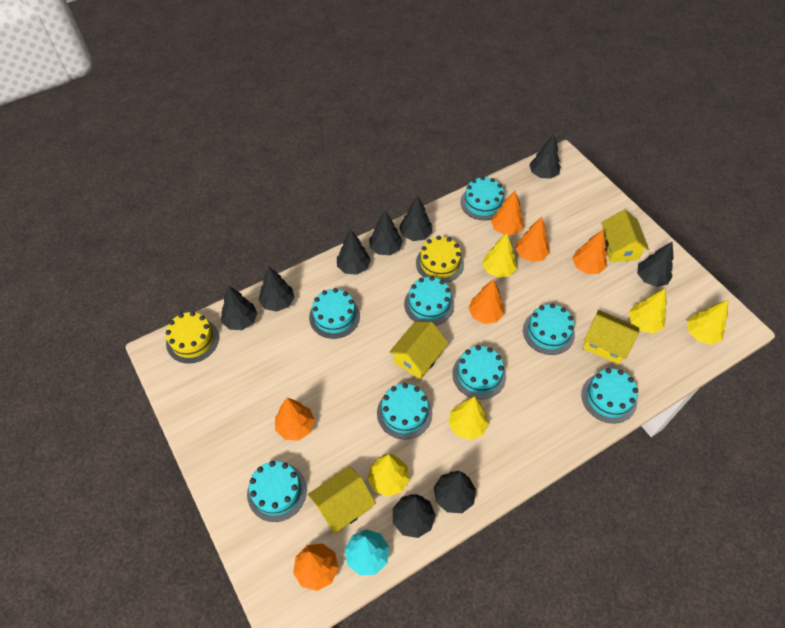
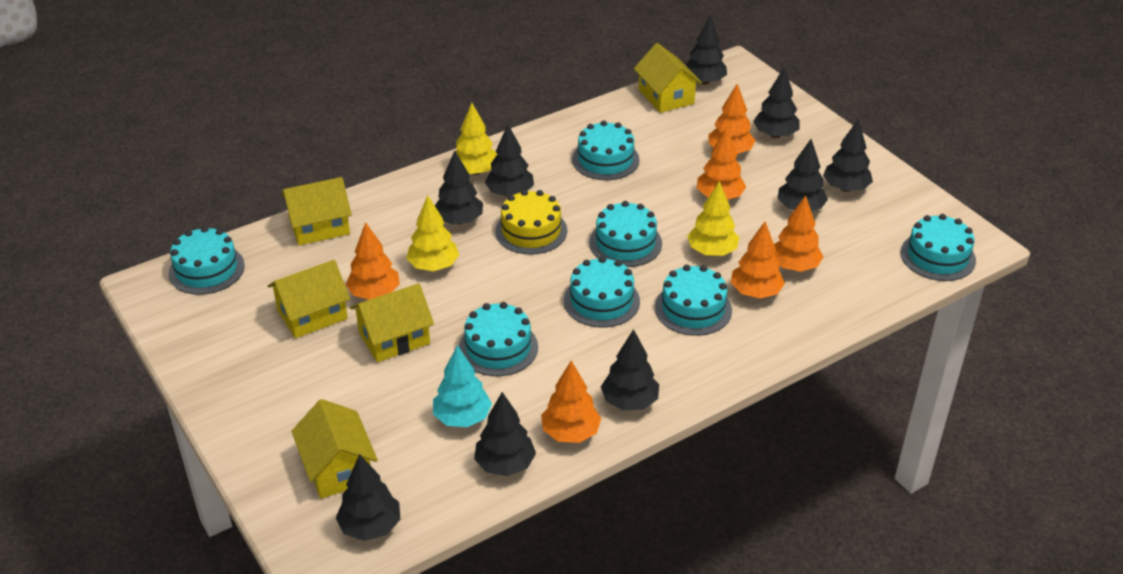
turquoise cake: [247,461,307,522] [309,288,360,339] [377,383,432,439] [404,276,454,325] [452,345,506,399] [460,176,505,220] [523,303,575,355] [581,368,638,424] = 8 -> [168,226,245,295] [459,302,538,376] [564,256,640,327] [572,121,640,180] [589,201,662,267] [655,265,732,336] [900,214,976,281] = 7
yellow cake: [166,311,219,363] [416,236,464,283] = 2 -> [495,190,567,255] = 1
yellow house: [308,466,376,534] [389,322,448,380] [583,310,639,365] [601,209,649,262] = 4 -> [268,260,350,338] [282,177,352,245] [291,399,378,499] [350,283,434,362] [634,43,702,113] = 5
yellow tree: [368,454,410,497] [449,396,489,440] [482,233,517,278] [629,289,667,333] [687,300,728,345] = 5 -> [406,195,459,271] [456,103,497,175] [687,181,739,256] = 3

